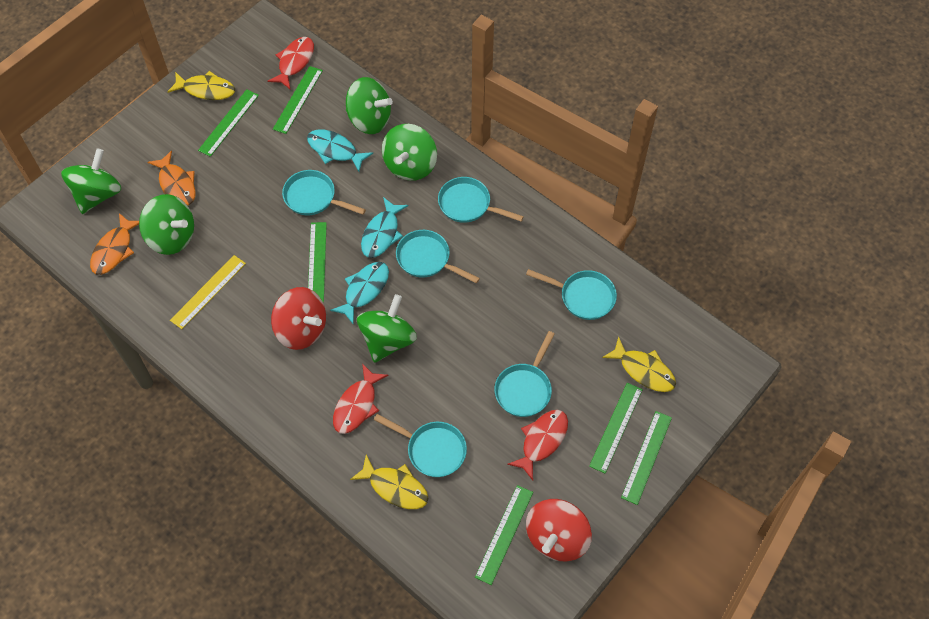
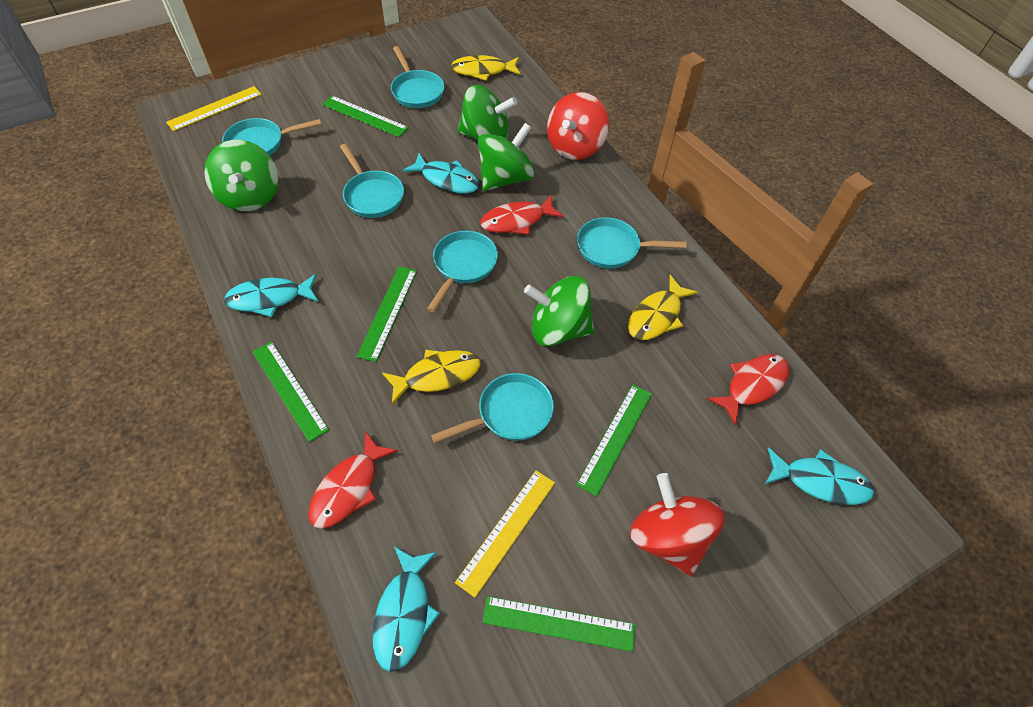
green ruler: [198,89,259,157] [273,66,323,134] [308,222,327,303] [475,485,533,585] [589,383,643,473] [621,411,672,505] = 6 -> [252,342,329,442] [322,96,409,137] [357,266,417,362] [482,596,635,652] [576,385,652,496] = 5
green spinning top: [61,148,121,214] [139,194,194,255] [346,77,393,134] [357,294,417,363] [382,124,437,181] = 5 -> [204,140,278,211] [458,85,517,140] [478,123,534,191] [524,276,594,346] = 4
orange fish: [90,213,139,275] [147,151,196,206] = 2 -> none = 0
turquoise fish: [307,129,373,172] [330,262,389,324] [361,197,408,258] = 3 -> [224,274,318,317] [373,546,440,672] [402,153,480,193] [765,448,874,505] = 4
yellow ruler: [170,255,246,329] = 1 -> [166,86,262,131] [455,470,555,598] = 2

